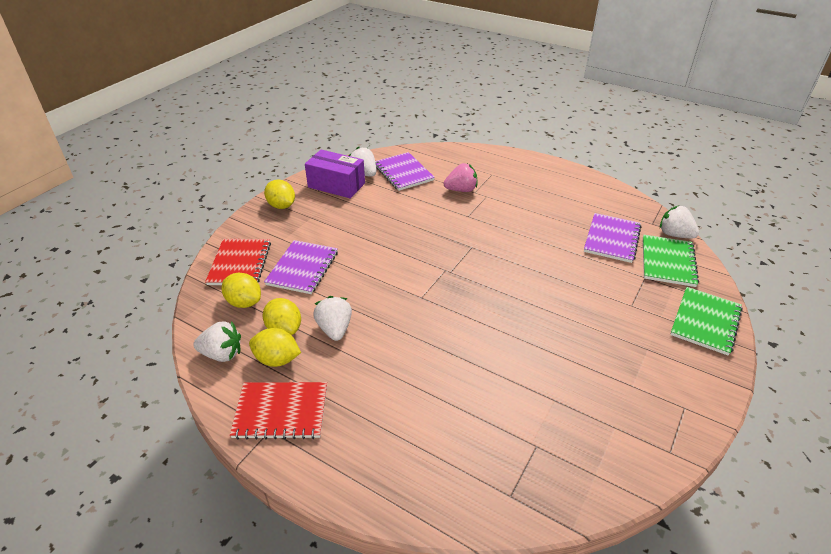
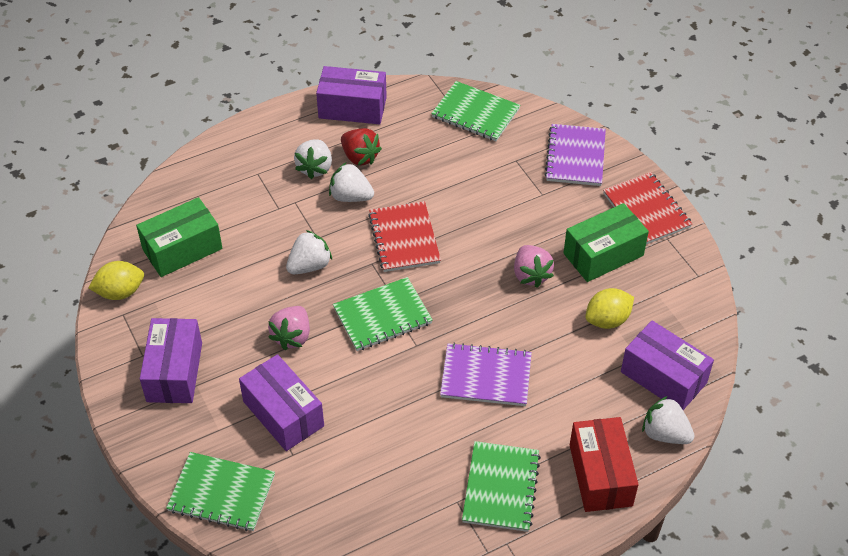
green box: none = 0 -> [136,197,223,277] [564,203,649,282] = 2
green notebook: [643,235,699,287] [670,287,743,355] = 2 -> [166,452,275,531] [333,277,433,351] [431,81,520,141] [462,441,541,532] = 4
pink strawberry: [444,163,477,192] = 1 -> [268,306,310,350] [514,245,554,288] = 2
purple box: [305,150,365,198] = 1 -> [140,318,202,403] [239,354,324,451] [316,66,387,124] [621,321,714,410] = 4
purple notebook: [264,240,338,294] [375,152,435,191] [584,213,641,263] = 3 -> [440,342,532,406] [544,124,606,186] = 2
red box: none = 0 -> [570,417,639,512] = 1
red strawberry: none = 0 -> [341,128,382,166] = 1
yellow lemon: [222,273,261,308] [249,328,301,367] [263,298,301,335] [264,180,295,209] = 4 -> [88,261,144,300] [585,288,634,329] = 2

